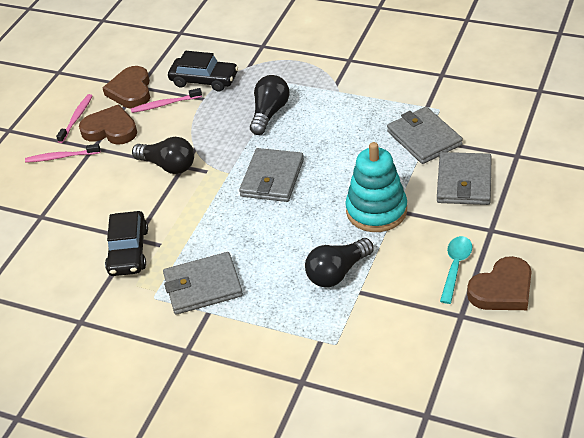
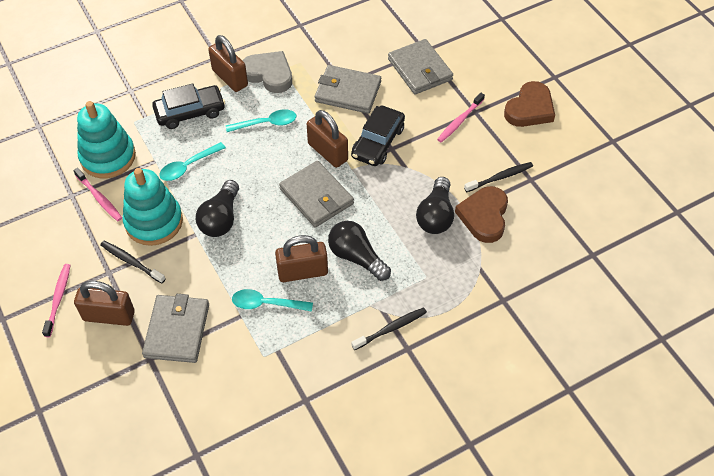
black toothbrush: none = 0 -> [100,241,166,283] [351,307,427,350] [464,162,533,192] = 3
brown heart: [79,105,137,144] [103,66,150,109] [467,256,532,310] = 3 -> [455,186,508,243] [504,81,555,127] = 2
brown padlock: none = 0 -> [74,281,135,326] [208,35,248,92] [275,235,328,282] [307,110,348,168] = 4
grey heart: none = 0 -> [242,51,292,93] = 1
turquoise spoon: [440,236,472,304] = 1 -> [159,142,226,181] [226,109,296,132] [232,289,313,312] = 3
turquoise stacking toy: [345,142,407,232] = 1 -> [77,101,136,178] [122,168,183,246] = 2

